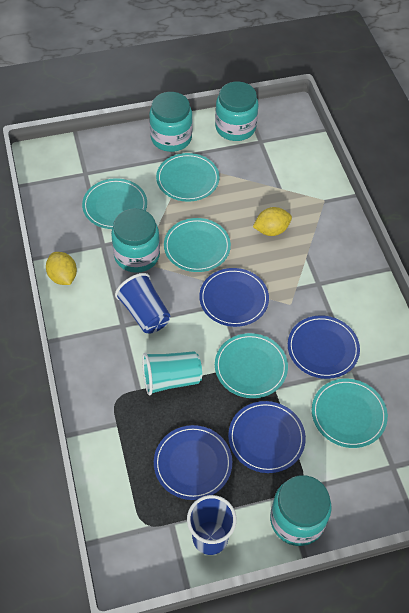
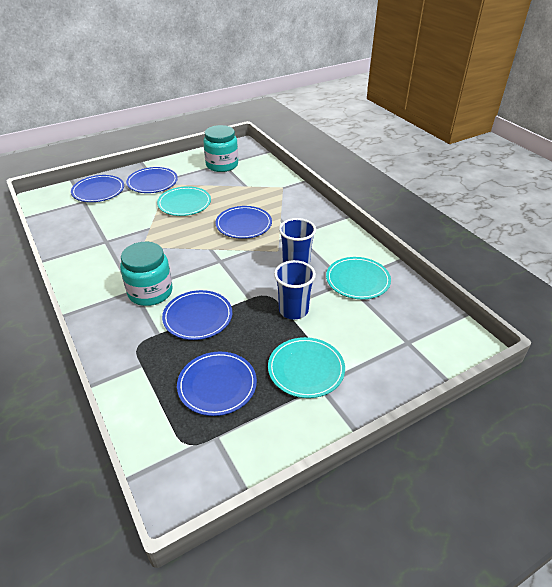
blue plate: [154,425,232,500] [199,268,269,327] [228,401,306,473] [288,316,360,379] = 4 -> [71,175,124,202] [126,167,178,193] [162,290,232,340] [177,352,257,416] [215,206,272,239] = 5
turquoise cup: [142,351,202,395] = 1 -> none = 0
turquoise jar: [111,209,160,273] [149,92,192,152] [215,81,258,141] [270,475,332,546] = 4 -> [120,242,173,306] [203,125,238,172] = 2
turquoise plate: [82,178,147,229] [156,153,220,202] [164,218,231,272] [215,333,288,398] [312,379,388,448] = 5 -> [157,186,211,216] [268,337,345,398] [326,257,391,299] = 3
yellow lemon: [46,252,77,285] [253,207,292,236] = 2 -> none = 0

